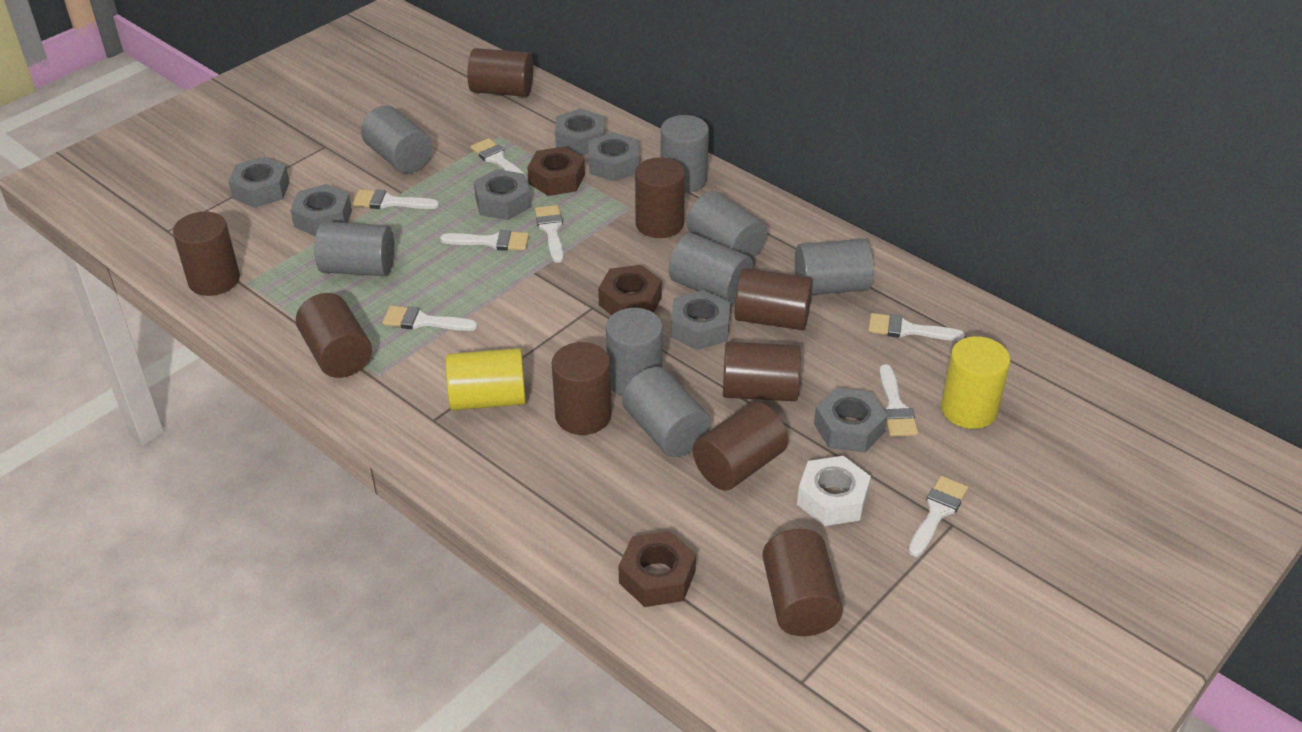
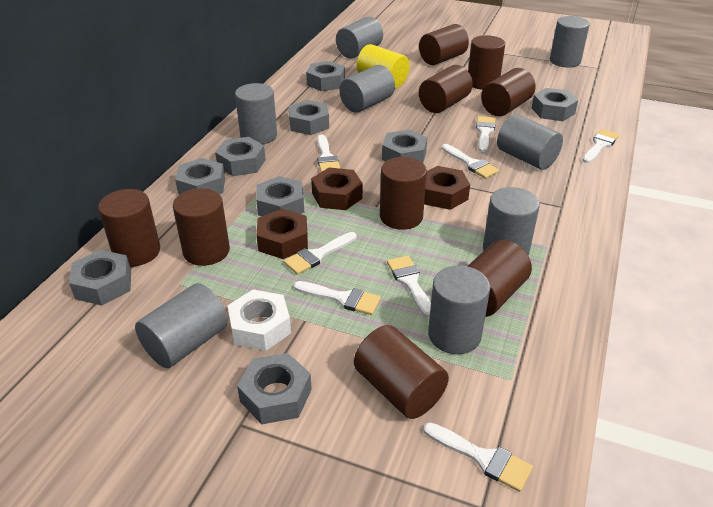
grey nut: [228,157,289,208] [290,184,352,237] [474,169,531,220] [555,108,605,156] [588,132,639,182] [671,290,730,350] [814,388,887,453] = 7 -> [69,250,131,305] [175,158,225,195] [215,137,266,176] [237,353,312,424] [256,176,304,216] [288,100,329,135] [306,61,345,91] [382,130,427,163] [532,88,578,121] = 9
yellow cylinder: [446,348,526,410] [941,336,1010,429] = 2 -> [357,44,410,88] = 1

